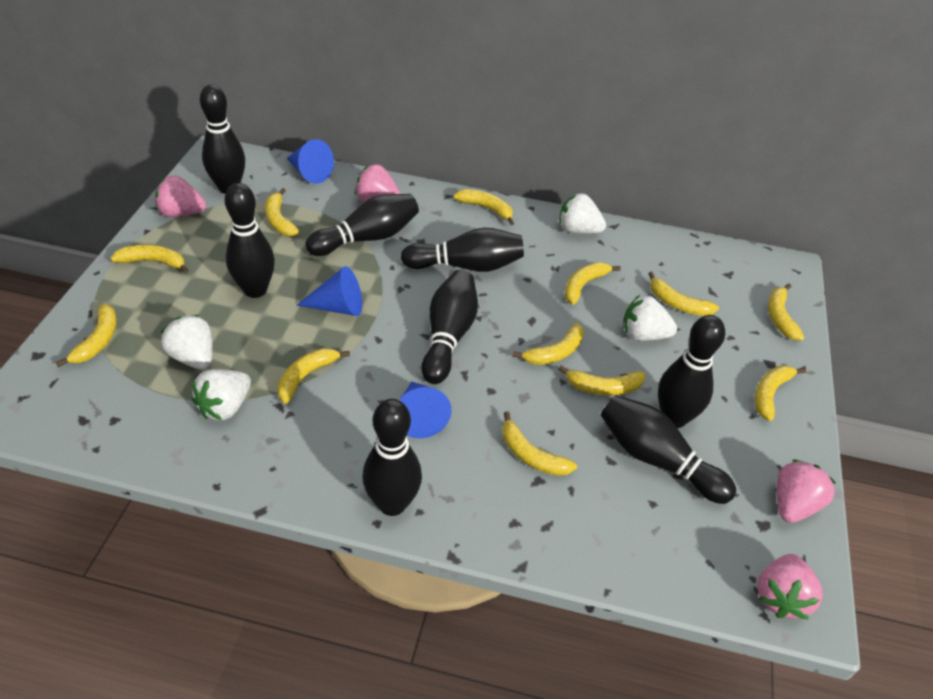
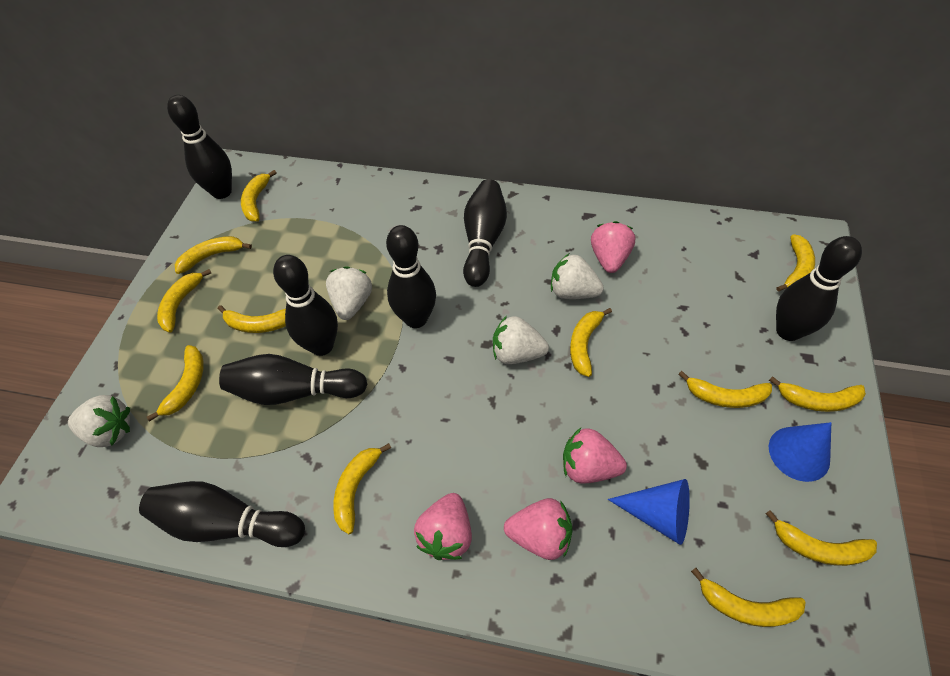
black bowling pin: [200,85,245,194] [225,183,275,298] [306,194,419,256] [362,399,422,516] [401,228,524,272] [421,270,478,384] [601,395,736,504] [658,315,725,428] = 8 -> [139,481,305,547] [167,95,232,199] [219,354,367,405] [273,255,338,356] [386,225,436,328] [463,179,507,287] [776,236,862,341] = 7
blue cone: [286,139,334,184] [296,266,362,316] [399,382,451,438] = 3 -> [608,479,690,545] [769,422,831,482] = 2

